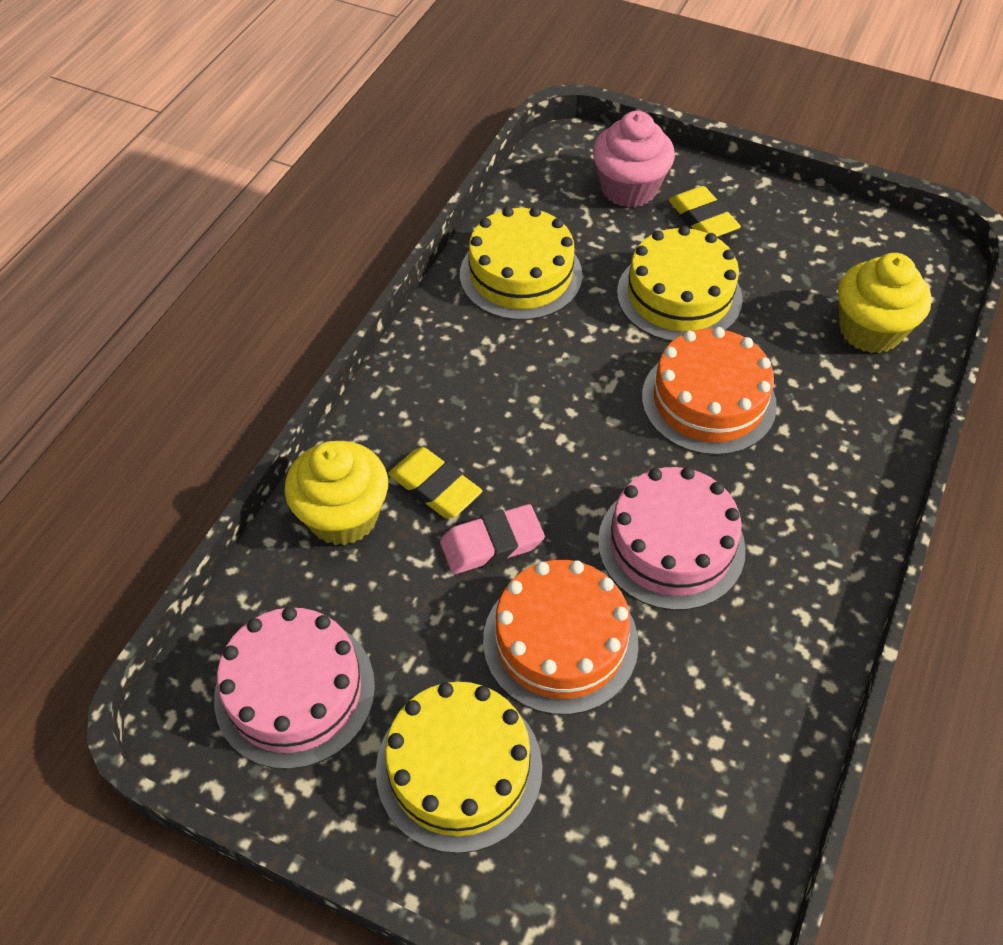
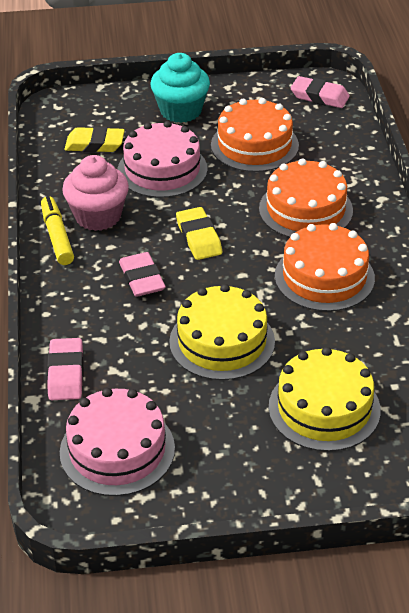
orange cake: [483,560,639,715] [642,327,777,455] = 2 -> [211,98,299,172] [259,158,353,238] [275,223,375,312] = 3
pink eraser: [440,504,545,574] = 1 -> [47,338,84,400] [119,252,166,297] [290,76,350,108] = 3
turquoise cupcake: none = 0 -> [150,53,210,123] = 1
yellow cake: [376,682,542,853] [460,207,582,320] [617,226,742,342] = 3 -> [169,284,275,380] [269,347,381,451] = 2
yellow cupcake: [285,441,388,545] [838,253,932,353] = 2 -> none = 0
yellow marker: none = 0 -> [41,196,74,265] = 1

